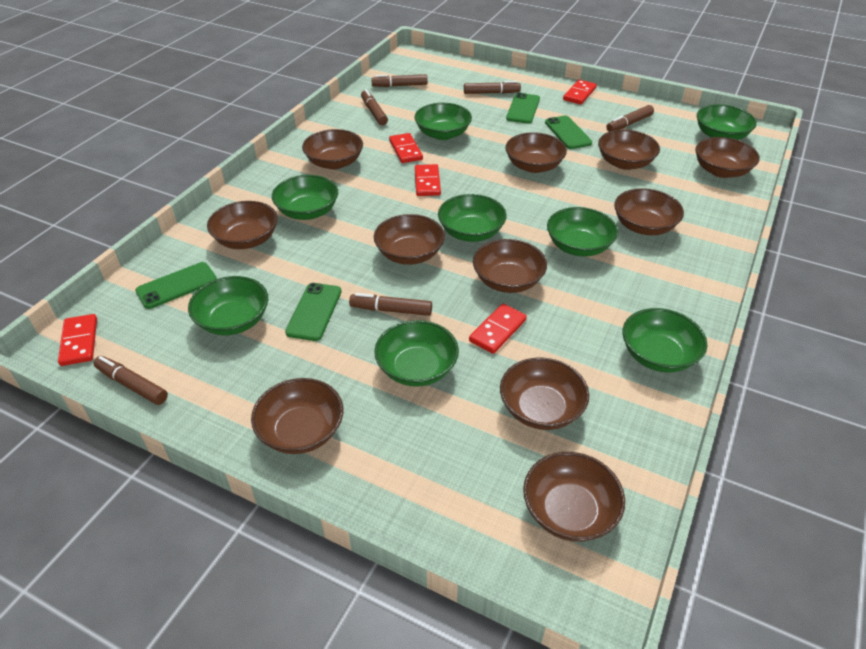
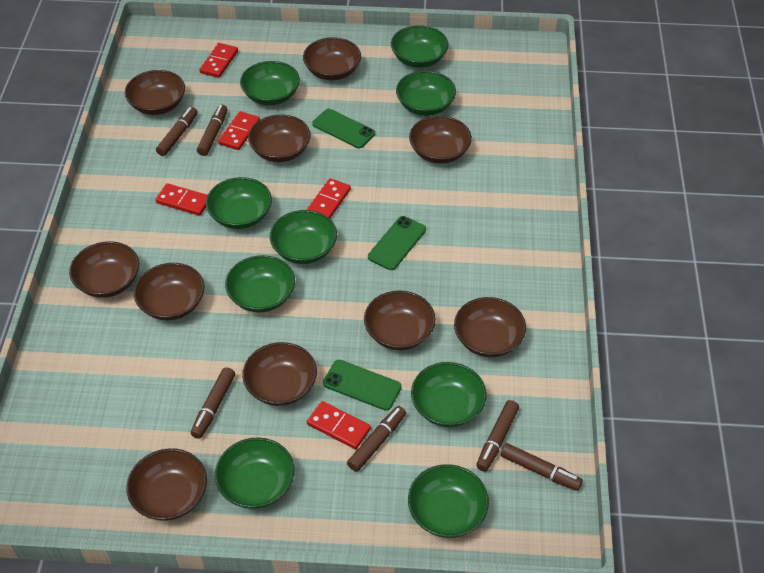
brown bowl: [207,201,278,249] [251,378,343,454] [302,129,363,169] [374,214,445,265] [473,239,547,293] [500,358,589,430] [505,132,567,173] [523,452,625,542] [598,130,660,170] [614,188,684,235] [695,137,760,178] = 11 -> [69,241,139,298] [125,70,185,115] [126,448,207,521] [134,263,204,320] [242,342,317,406] [248,114,311,162] [303,37,361,80] [364,291,436,350] [409,116,472,164] [454,297,526,357] = 10
green bowl: [188,276,268,335] [272,175,338,220] [374,320,459,387] [414,103,472,140] [438,194,507,242] [547,207,618,256] [622,308,707,372] [697,104,757,140] = 8 -> [206,177,272,229] [215,437,294,509] [225,255,295,313] [240,61,300,105] [270,210,337,264] [391,25,449,68] [396,71,456,116] [408,464,489,538] [411,362,487,427] = 9
green phone: [135,262,217,309] [285,283,342,341] [506,93,540,124] [545,115,592,149] = 4 -> [312,109,375,148] [323,360,402,411] [368,216,426,270] = 3

